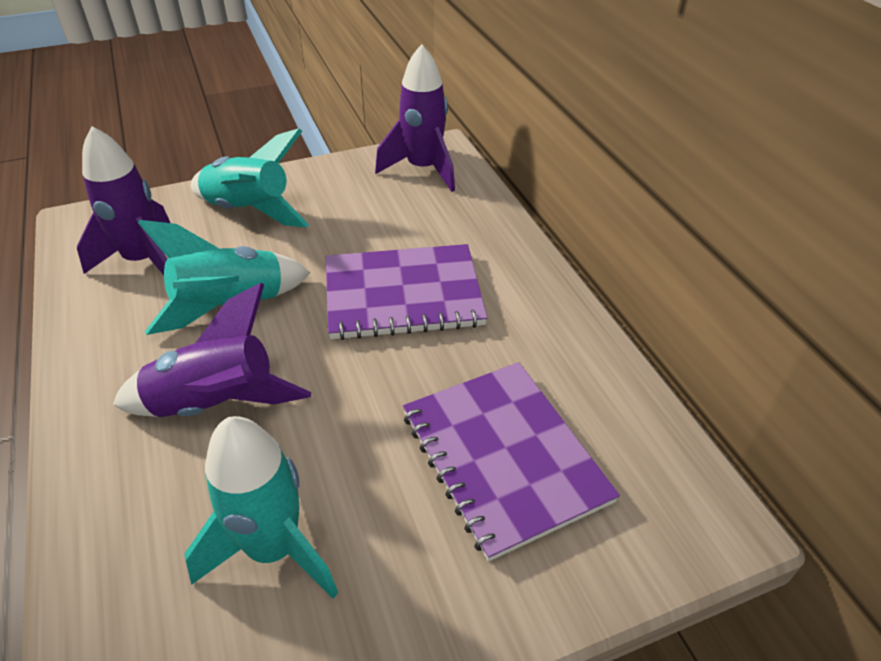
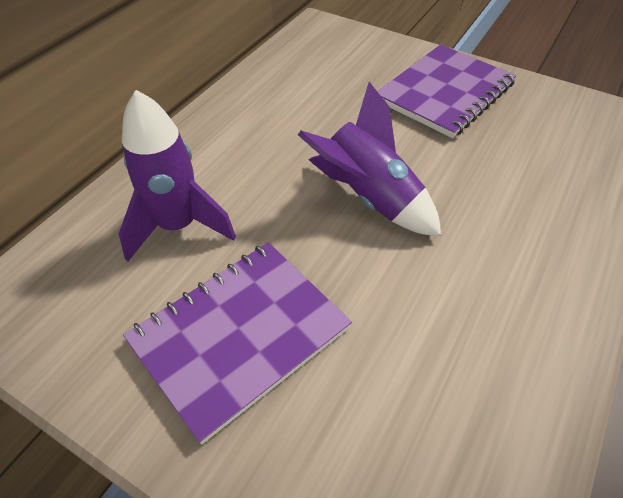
purple rocket: [77,126,170,275] [113,283,311,417] [375,44,455,192] = 3 -> [119,90,236,261] [298,82,441,236] = 2
turquoise rocket: [138,220,310,335] [184,416,338,598] [191,128,309,228] = 3 -> none = 0

